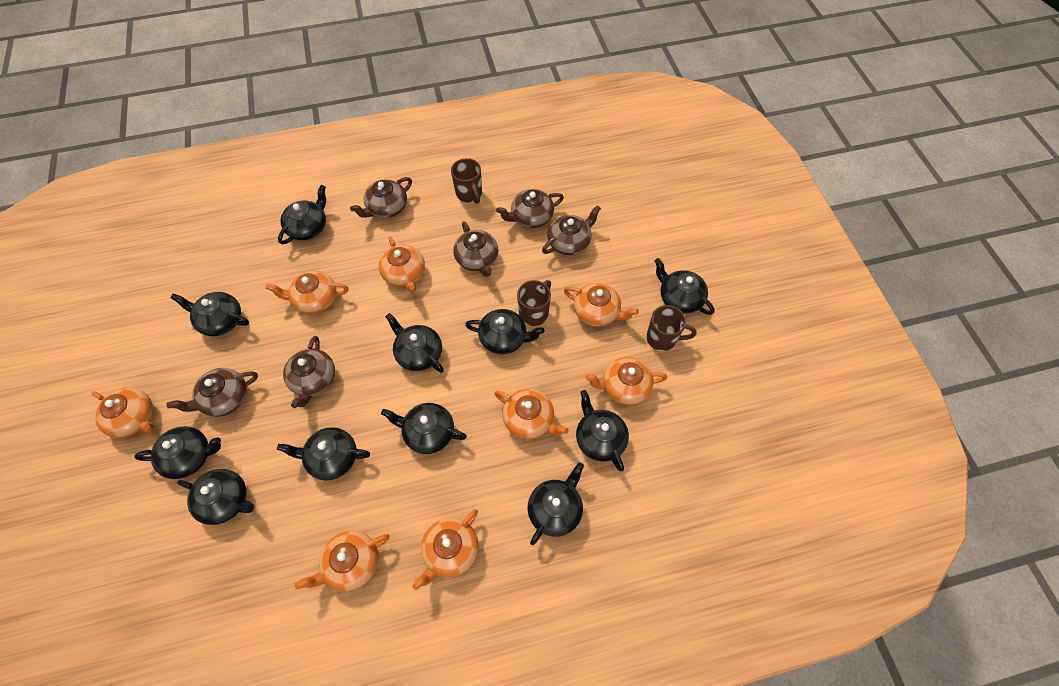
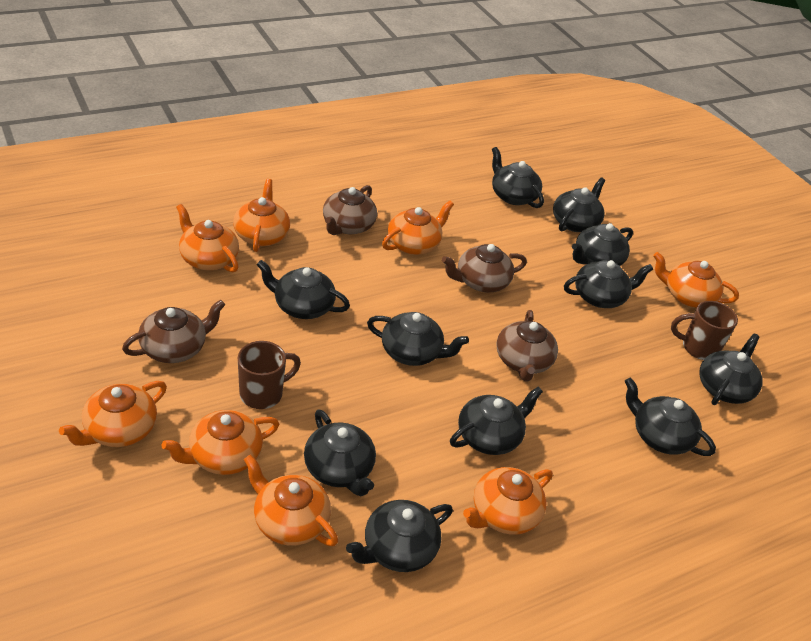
brown mug: [451,158,482,204] [517,280,551,326] [646,305,697,351] = 3 -> [238,341,301,409] [671,301,738,360] = 2
brown teapot: [167,368,258,417] [283,336,335,408] [350,177,412,218] [453,221,498,277] [496,189,564,228] [542,205,601,255] = 6 -> [122,299,225,363] [323,185,377,235] [442,244,527,293] [496,310,558,382] = 4

